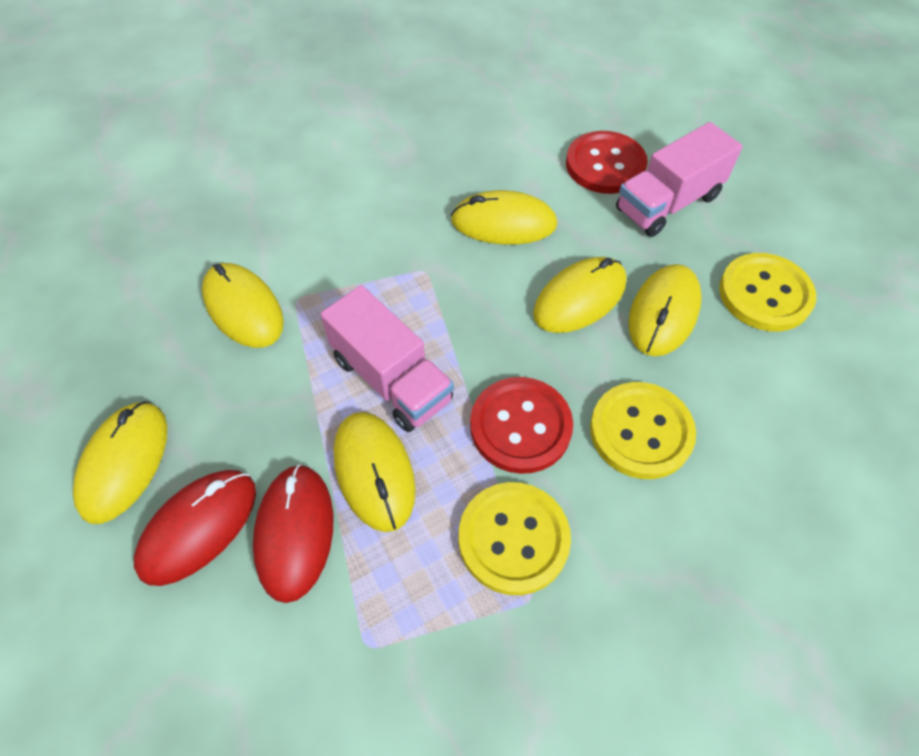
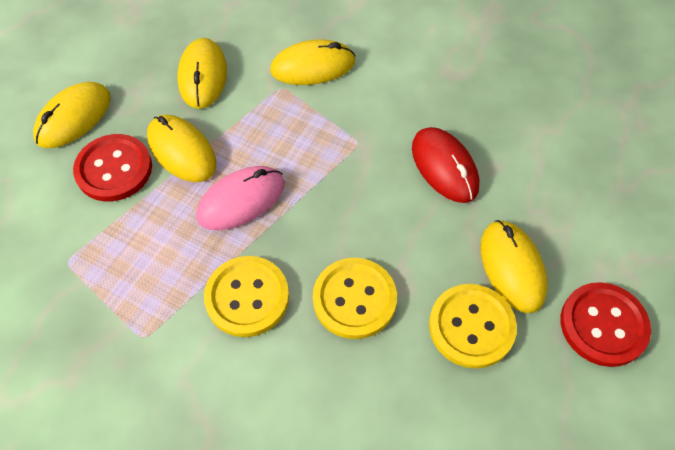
pink mouse: none = 0 -> [196,166,285,230] = 1
pink truck: [320,285,454,432] [616,122,743,237] = 2 -> none = 0
red mouse: [134,470,256,586] [253,464,333,603] = 2 -> [412,127,479,203] = 1
yellow mouse: [73,401,167,524] [202,263,284,348] [334,412,416,532] [451,190,557,245] [533,257,627,333] [628,264,702,356] = 6 -> [33,82,111,148] [147,115,216,182] [177,38,227,109] [270,39,355,85] [480,220,547,313] = 5

